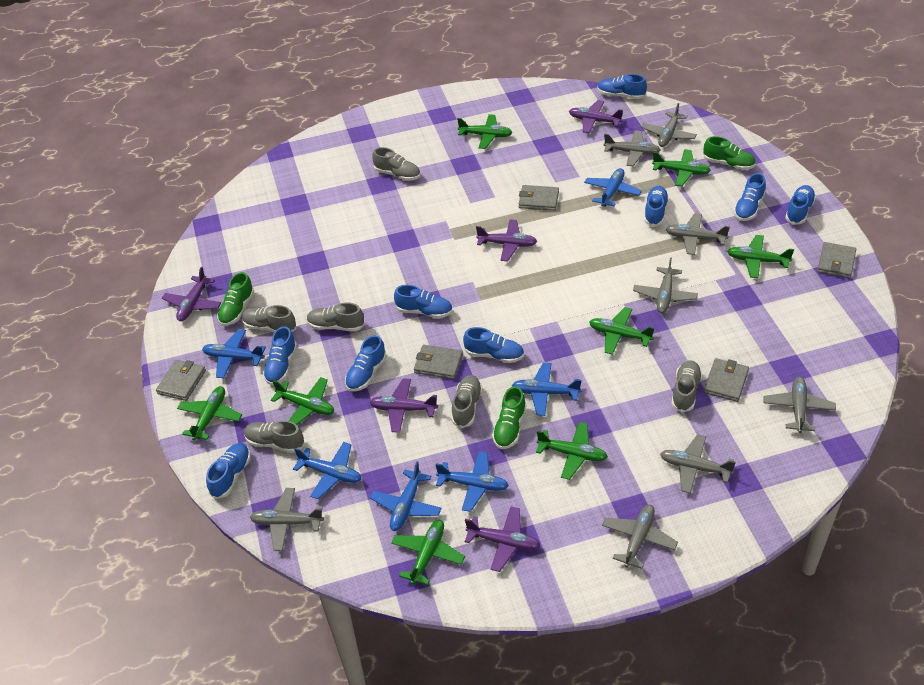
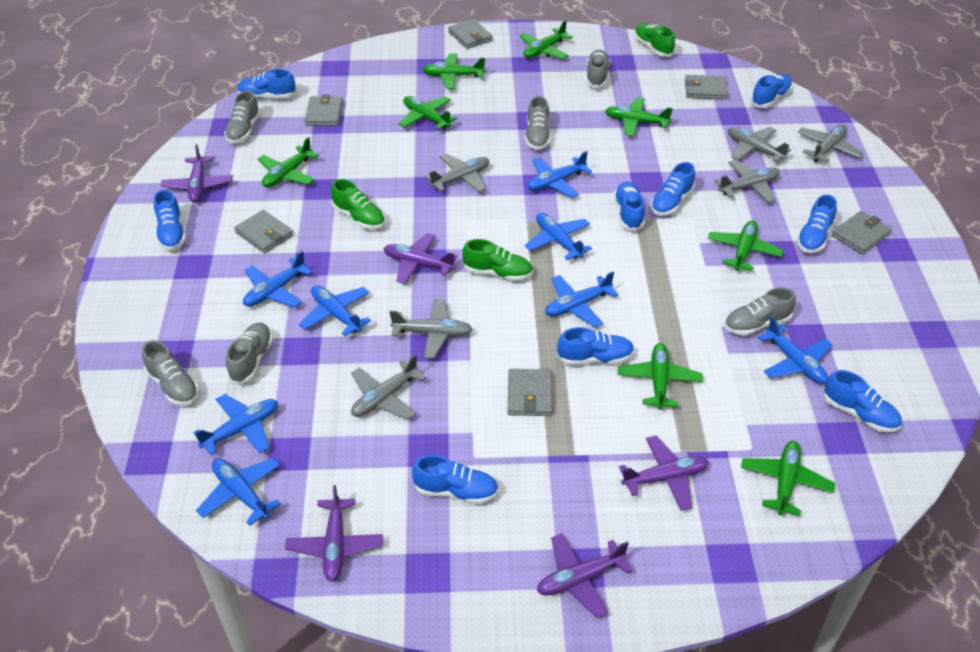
blue plane: [202,329,266,379] [293,442,361,499] [370,461,442,531] [435,451,509,512] [512,362,582,416] [584,168,642,207] = 6 -> [193,394,278,455] [196,458,281,526] [243,251,313,308] [299,285,371,336] [525,213,592,260] [527,151,592,198] [545,272,619,327] [758,317,832,384] = 8
grey plane: [250,488,324,551] [602,504,678,569] [604,130,661,166] [633,257,698,313] [641,103,697,147] [660,434,736,493] [666,213,730,255] [764,377,836,433] = 8 -> [351,354,426,420] [389,299,473,359] [425,153,489,193] [714,160,780,203] [728,127,791,162] [798,125,863,163] = 6
grey wallet: [156,360,206,401] [414,345,463,379] [519,185,559,211] [704,358,749,402] [818,242,856,278] = 5 -> [234,210,293,253] [305,95,343,126] [448,19,493,49] [508,369,552,416] [685,75,728,100] [832,211,892,254] = 6

